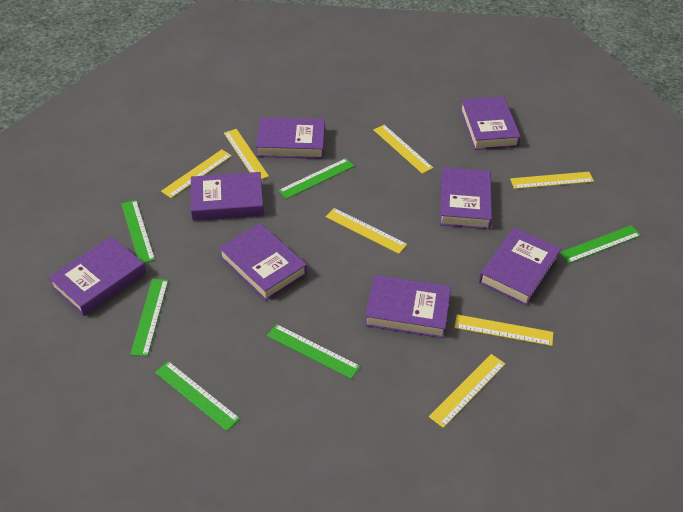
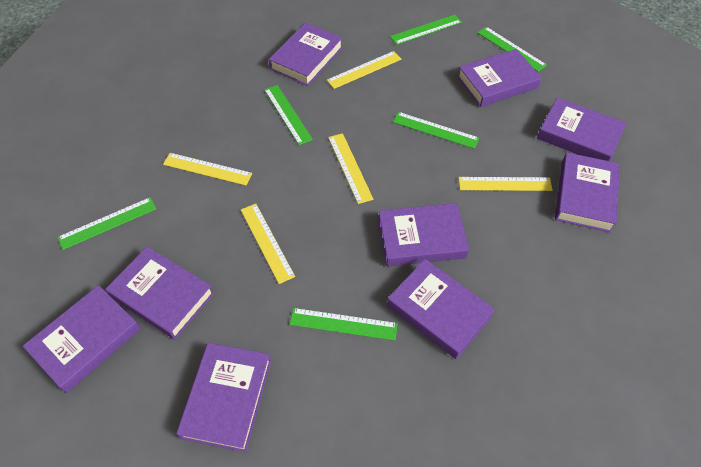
purple book: [48,237,146,316] [191,172,264,221] [219,223,307,301] [256,117,325,159] [365,275,451,338] [440,167,492,229] [460,97,521,150] [479,228,561,306] = 8 -> [23,285,141,393] [105,246,214,340] [176,343,271,452] [269,23,343,86] [378,203,469,267] [387,259,495,359] [457,49,542,107] [537,97,626,161] [555,153,620,232] = 9
yellow ruler: [161,150,232,198] [224,129,269,179] [326,208,407,254] [373,125,433,174] [429,354,505,428] [454,314,553,346] [510,172,594,189] = 7 -> [163,153,252,185] [241,203,295,284] [327,51,401,89] [328,133,373,204] [458,177,553,191] = 5

